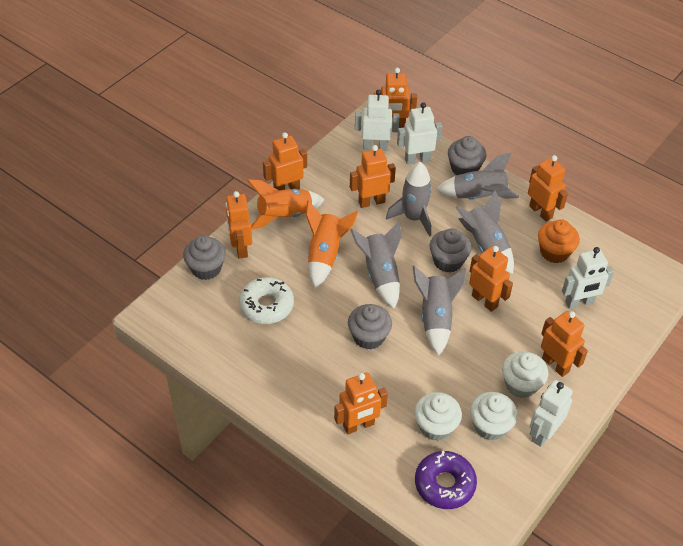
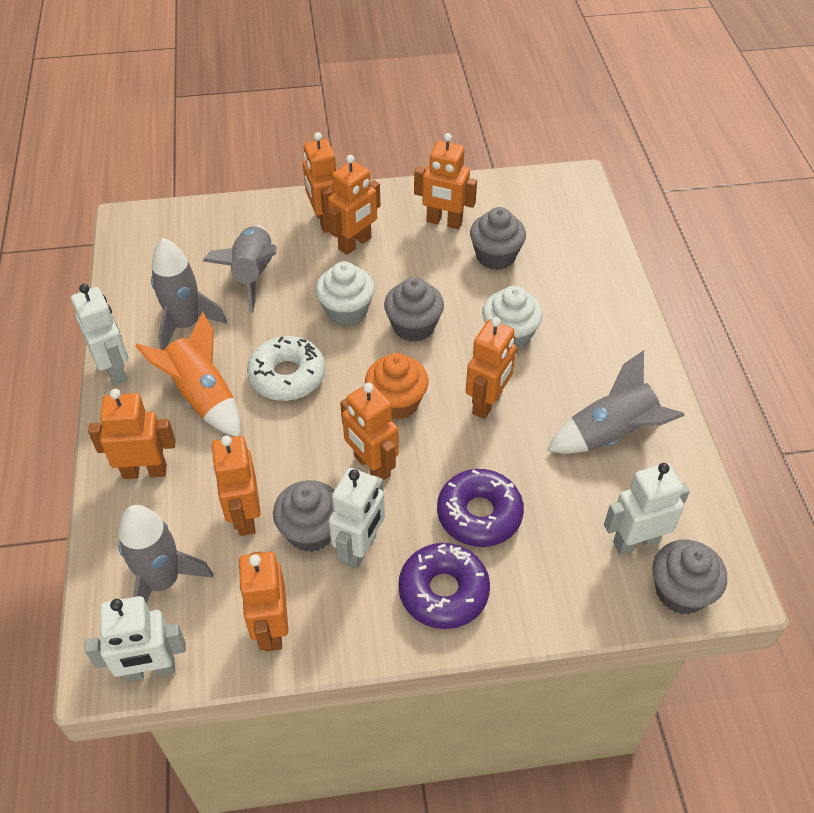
grey rocket: [350,221,402,309] [386,162,432,237] [413,266,466,356] [436,152,519,200] [455,191,514,274] = 5 -> [118,505,213,604] [151,238,227,350] [203,225,277,313] [547,350,685,454] = 4
orange rocket: [247,180,324,230] [306,200,358,288] = 2 -> [135,312,241,436] = 1
purple donut: [415,451,477,509] = 1 -> [398,543,490,629] [437,469,524,547] = 2
white cupcake: [414,392,462,441] [470,392,518,440] [502,351,548,398] = 3 -> [316,262,375,326] [482,286,543,350] = 2

